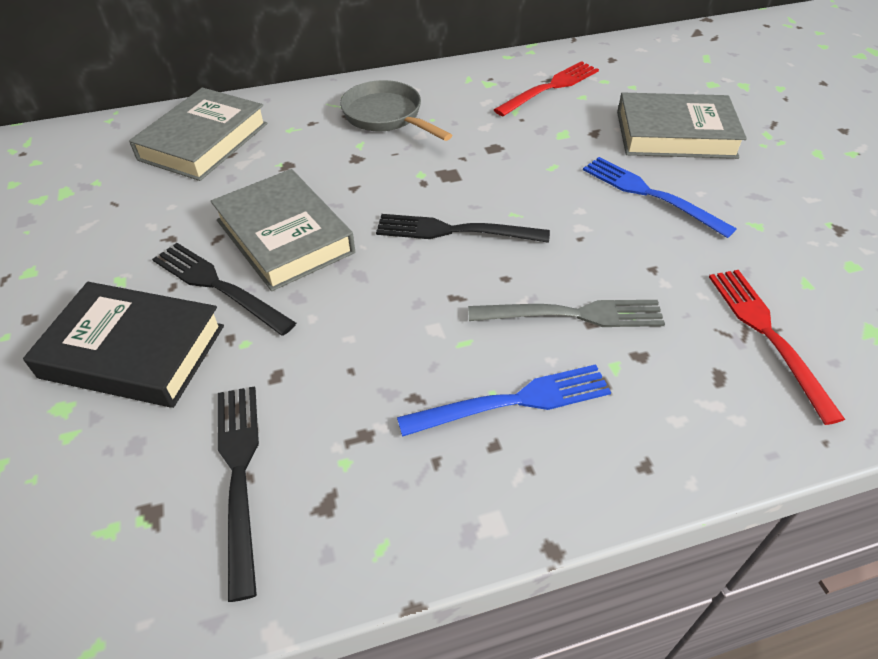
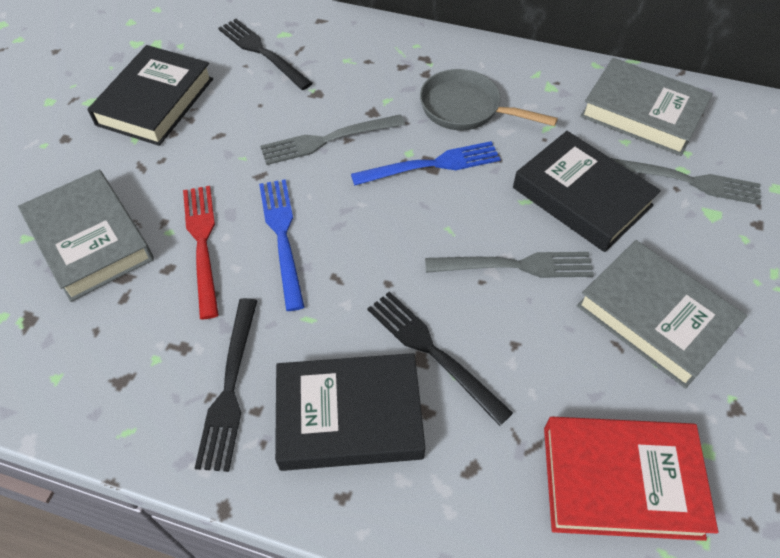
black book: [23,282,224,408] = 1 -> [87,45,213,146] [275,353,425,471] [513,131,661,252] = 3
grey fork: [468,300,665,327] = 1 -> [260,114,405,165] [425,252,594,278] [611,158,761,205] = 3
red book: none = 0 -> [544,417,718,541] = 1
red fork: [494,61,599,116] [709,270,845,425] = 2 -> [183,186,219,320] = 1

